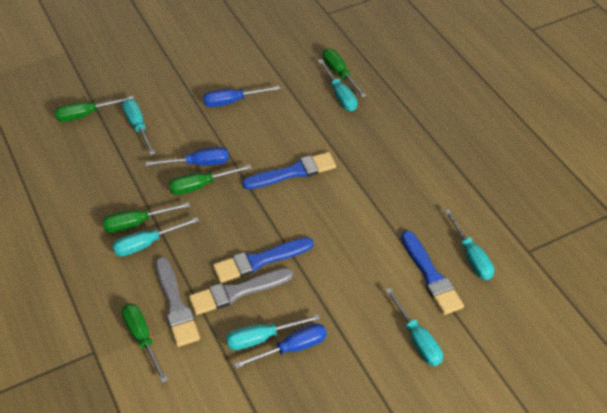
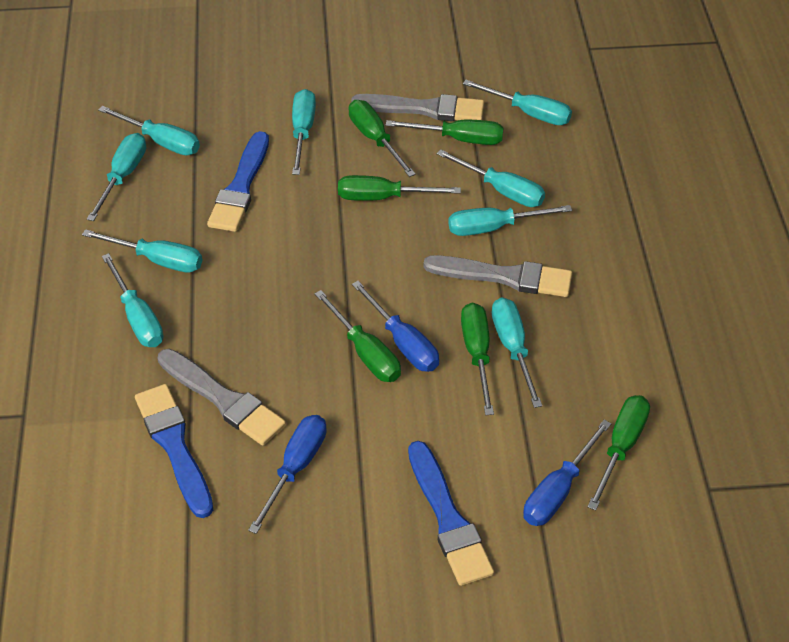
green screwdriver: [54,96,134,122] [102,202,190,232] [121,303,168,383] [168,165,252,195] [323,48,366,98] = 5 -> [315,290,401,382] [338,175,461,201] [349,100,416,177] [386,120,504,145] [461,303,494,415] [587,395,650,511] = 6
grey brush: [156,257,200,347] [189,268,293,315] = 2 -> [157,349,286,446] [351,94,484,121] [423,255,572,297] = 3
turquoise screwdriver: [112,217,199,257] [122,99,155,155] [226,314,320,350] [318,59,357,111] [385,288,443,366] [444,209,494,280] = 6 -> [82,229,202,273] [87,133,146,221] [98,106,200,155] [102,253,163,347] [292,89,316,175] [436,149,545,207] [448,205,572,236] [463,80,572,125] [492,298,542,408] = 9

